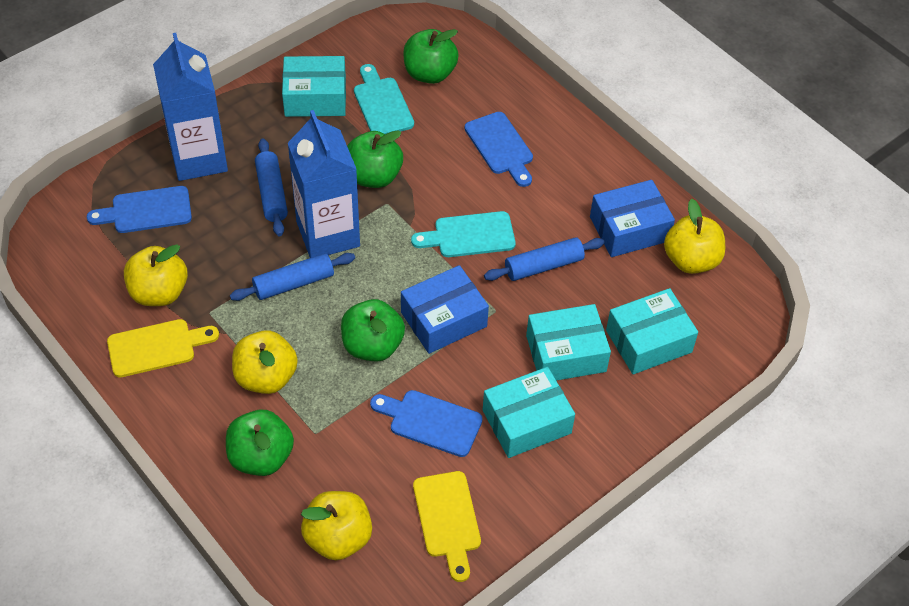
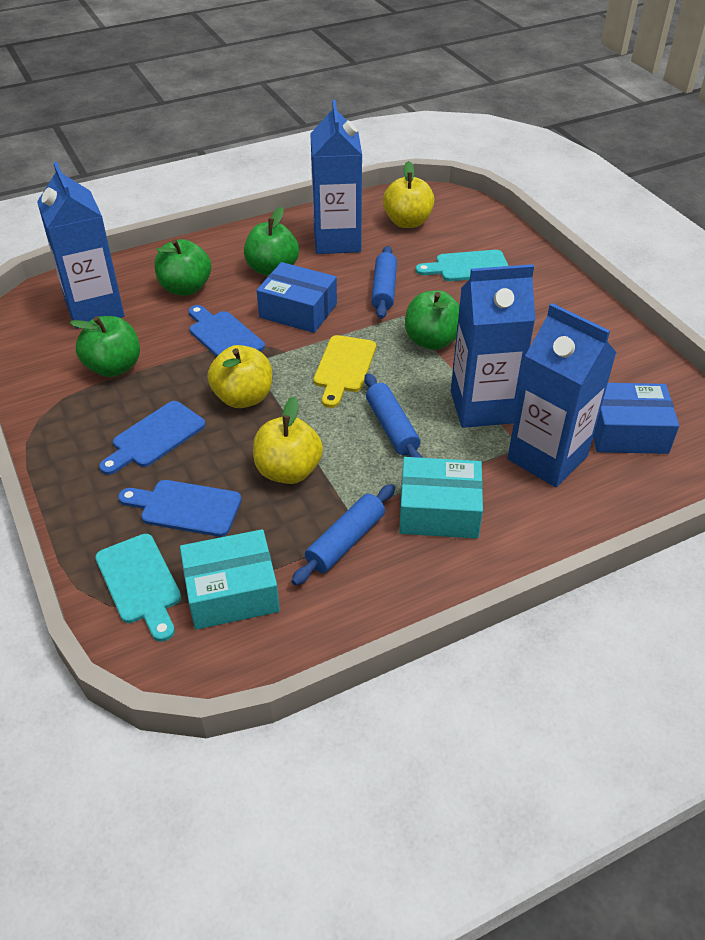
blue carton: [153,33,228,181] [288,110,360,258] = 2 -> [37,162,124,329] [310,100,362,254] [451,264,535,428] [508,303,617,487] = 4
turquoise box: [282,56,346,117] [483,367,575,458] [526,304,611,381] [606,288,698,374] = 4 -> [180,529,280,630] [399,457,483,539] = 2
yellow apple: [124,244,188,306] [232,330,298,394] [301,491,372,560] [664,199,725,274] = 4 -> [208,345,272,408] [253,397,323,484] [383,161,434,228] = 3
yellow cutting board: [107,319,219,378] [413,471,481,582] = 2 -> [314,335,376,408] = 1

